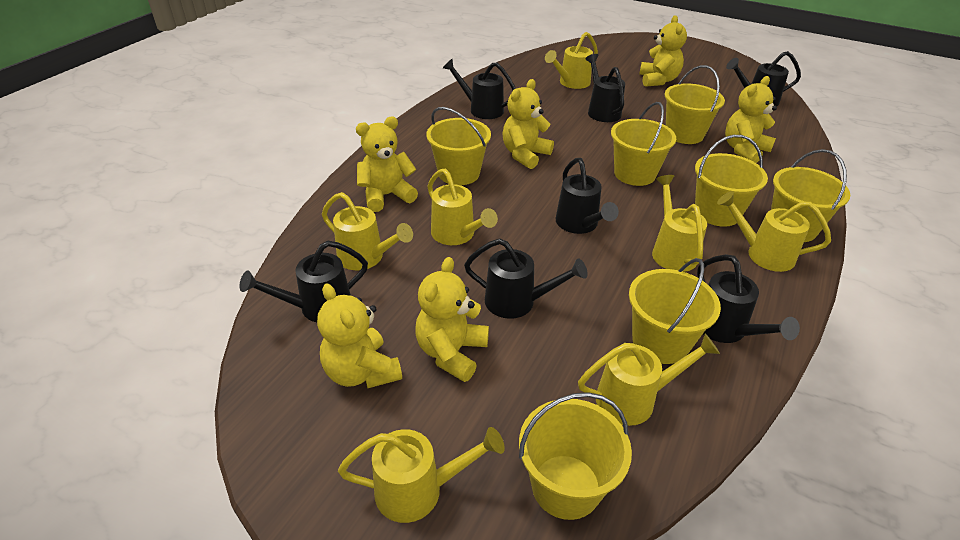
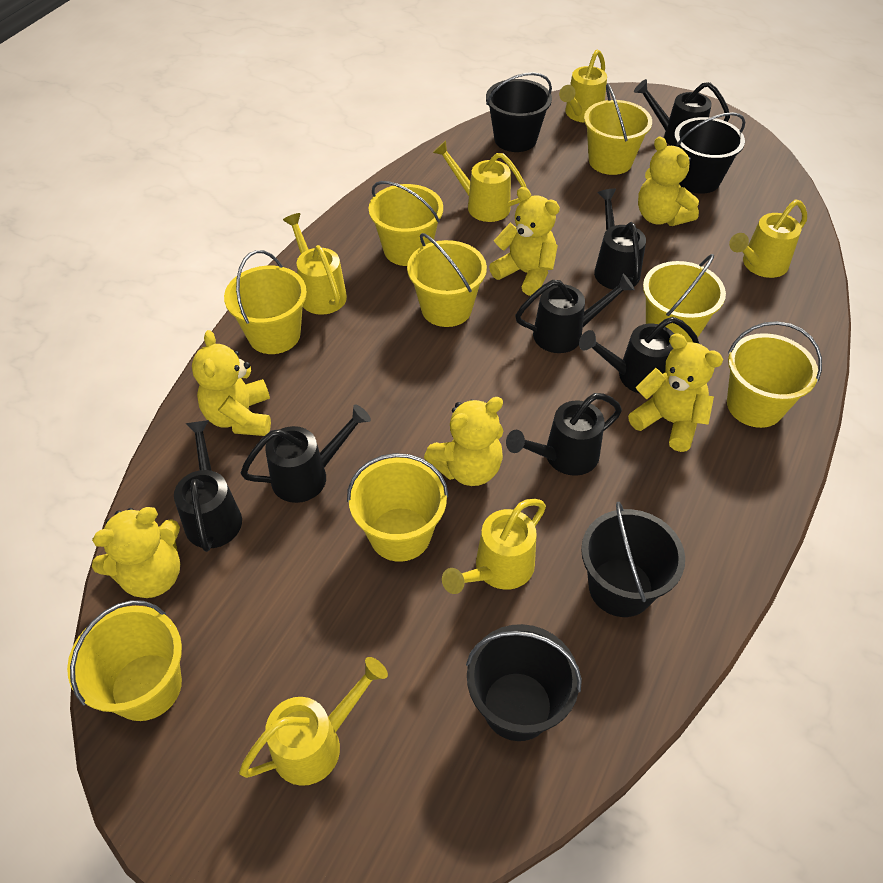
black bucket: none = 0 -> [466,624,582,741] [486,72,552,152] [581,502,685,617] [674,112,745,194] = 4
yellow bucket: [426,107,491,185] [519,392,632,520] [611,102,676,186] [629,258,721,364] [665,65,725,144] [695,135,768,227] [771,149,850,242] = 7 -> [67,600,182,721] [224,250,307,354] [347,453,449,562] [369,181,443,266] [407,233,487,327] [584,84,652,175] [643,254,726,342] [727,321,822,428] = 8
yellow watering can: [322,192,413,270] [338,427,505,523] [427,169,498,245] [545,32,598,89] [578,334,720,426] [652,175,707,272] [717,191,831,272] = 7 -> [239,657,388,786] [283,213,347,315] [433,141,527,222] [442,499,546,594] [559,50,607,123] [729,199,807,278] = 6

